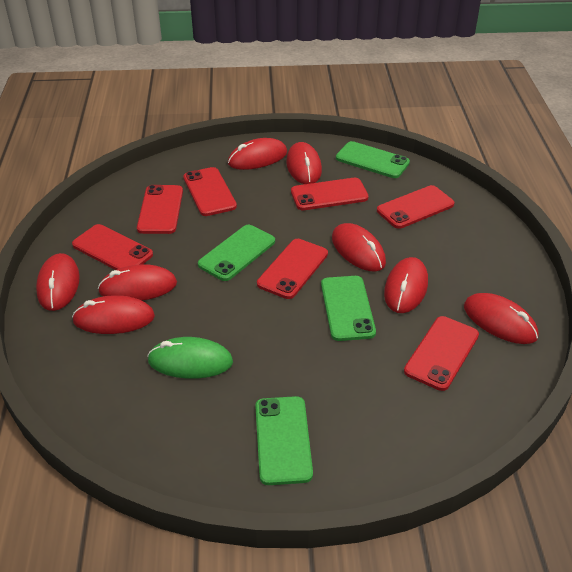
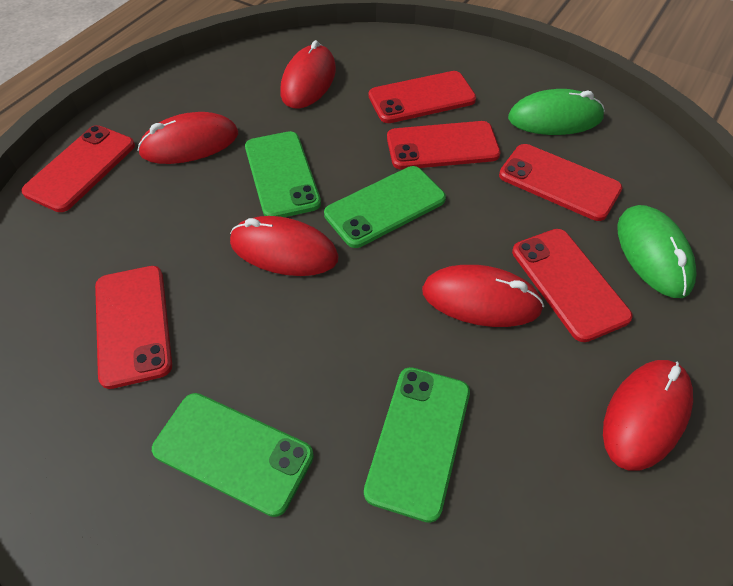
green mouse: [147,337,233,379] = 1 -> [508,89,605,135] [617,205,697,298] = 2
red mouse: [36,253,80,311] [72,295,155,334] [98,264,177,301] [228,138,287,170] [286,142,322,184] [332,223,386,272] [384,257,428,313] [464,293,538,344] = 8 -> [137,112,238,164] [230,216,339,276] [281,40,336,109] [422,265,544,327] [603,360,693,471] = 5
red phone: [72,224,153,270] [137,185,183,234] [183,167,237,216] [257,239,328,299] [291,178,368,210] [377,185,454,229] [404,316,479,391] = 7 -> [21,125,135,212] [95,266,172,389] [369,71,476,123] [387,121,501,170] [499,144,623,221] [512,229,633,342] = 6

